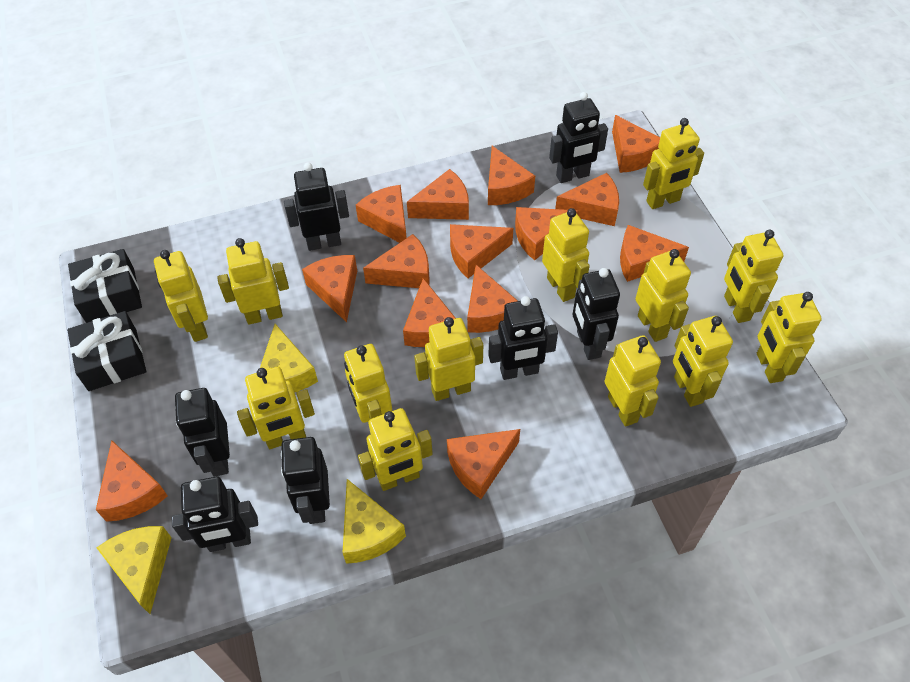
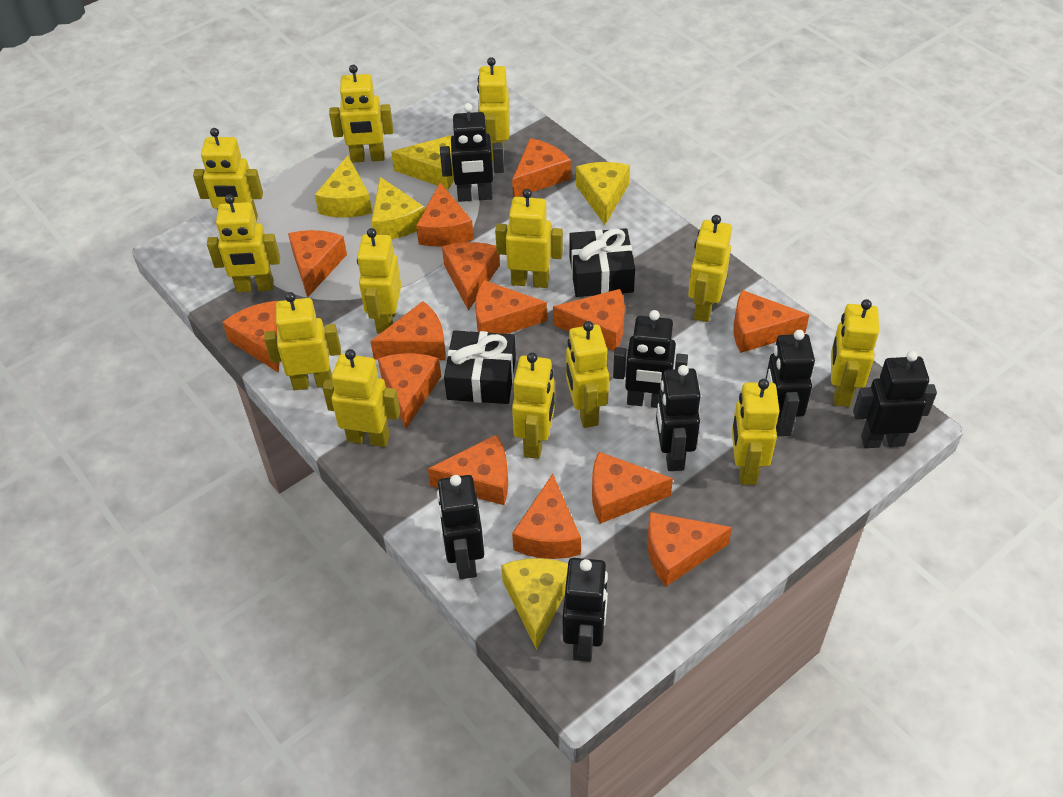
yellow cheese: [96,526,172,614] [260,324,318,392] [343,479,406,564] = 3 -> [315,155,372,217] [371,177,425,239] [391,135,454,189] [501,558,568,650] [576,162,630,225] = 5

